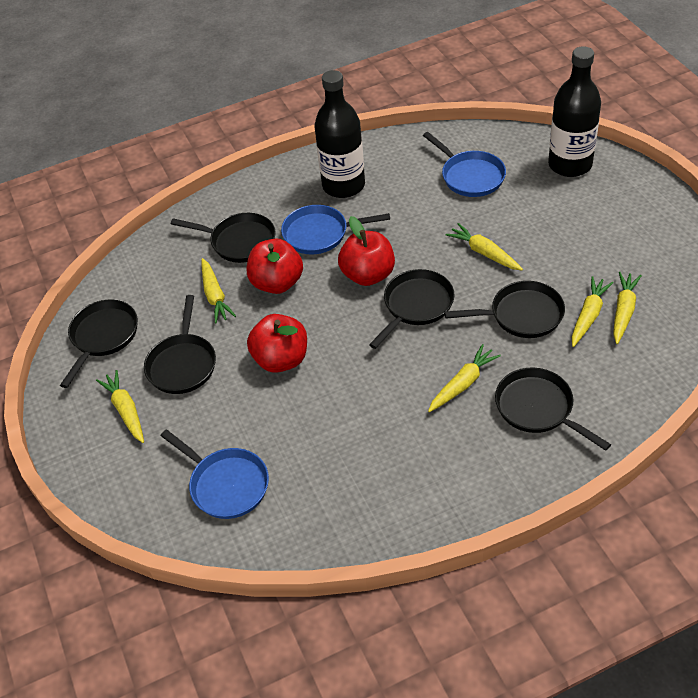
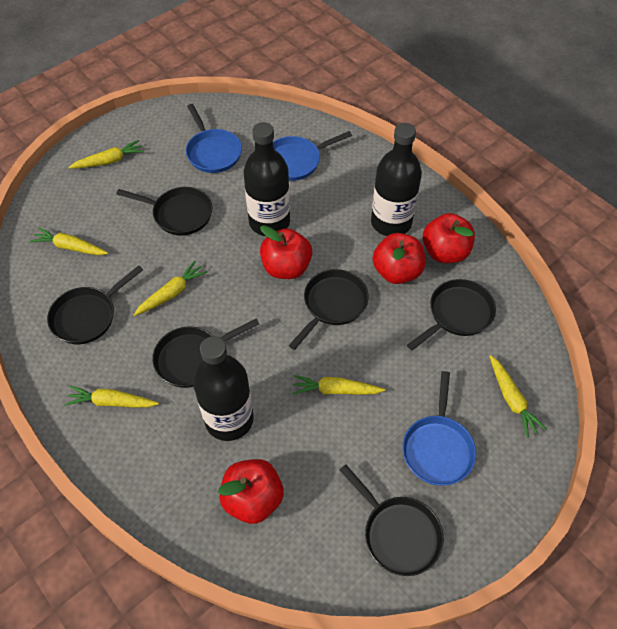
black bottle: [315,70,365,198] [548,46,601,177] = 2 -> [193,336,254,441] [244,122,290,236] [371,123,422,236] = 3
red apple: [247,239,303,294] [247,314,307,373] [338,216,395,286] = 3 -> [218,459,284,524] [260,225,312,279] [373,233,425,284] [423,213,475,263] = 4

